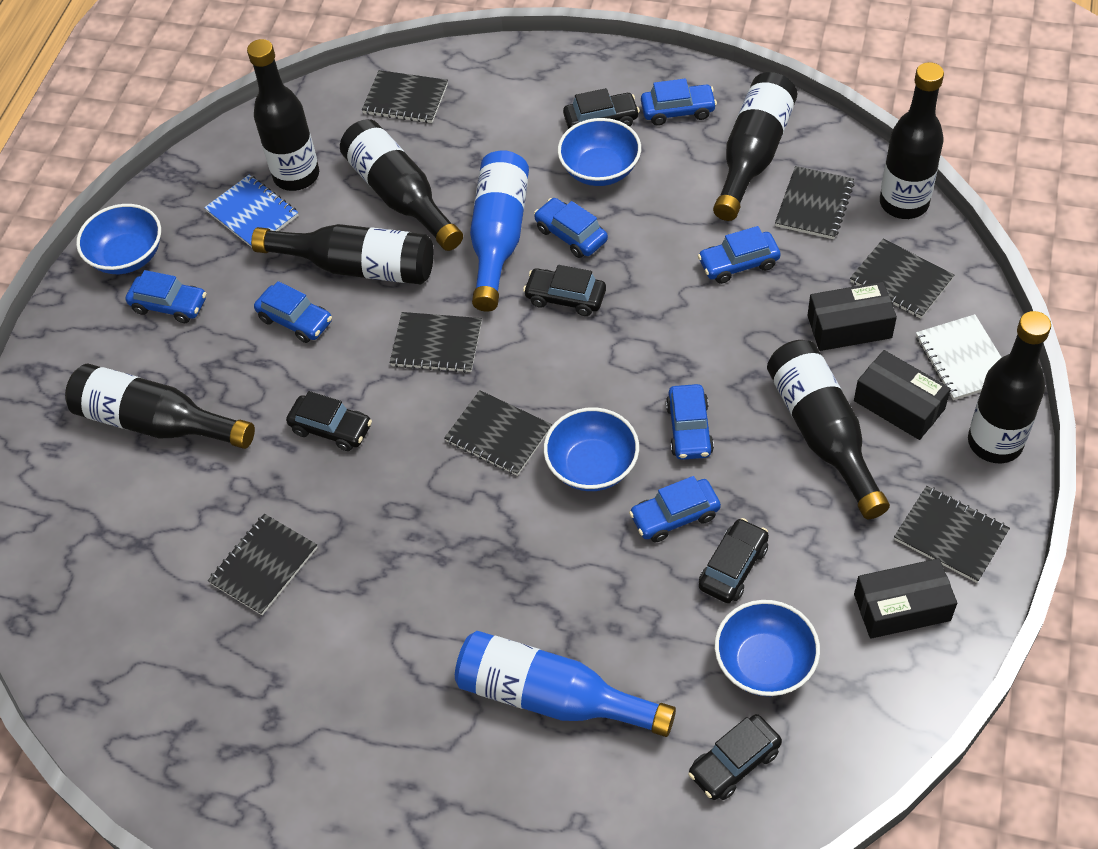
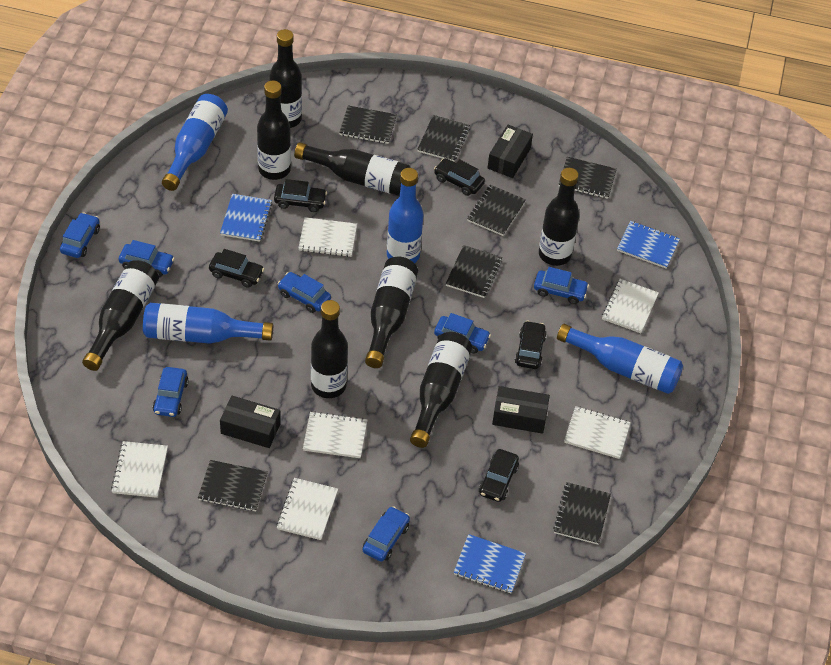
blue bottle: [455,631,676,737] [470,150,529,312] = 2 -> [143,303,273,344] [162,94,228,191] [387,168,424,264] [557,324,683,394] = 4
blue bowl: [76,204,161,274] [544,407,639,491] [558,118,641,186] [715,600,820,696] = 4 -> none = 0
blue notebook: [204,174,299,247] = 1 -> [220,194,272,242] [454,534,526,593] [617,221,680,268] = 3
white notebook: [916,314,1002,400] = 1 -> [111,441,168,498] [276,478,338,540] [298,217,357,257] [303,411,367,458] [564,406,631,459] [602,279,659,333] = 6

